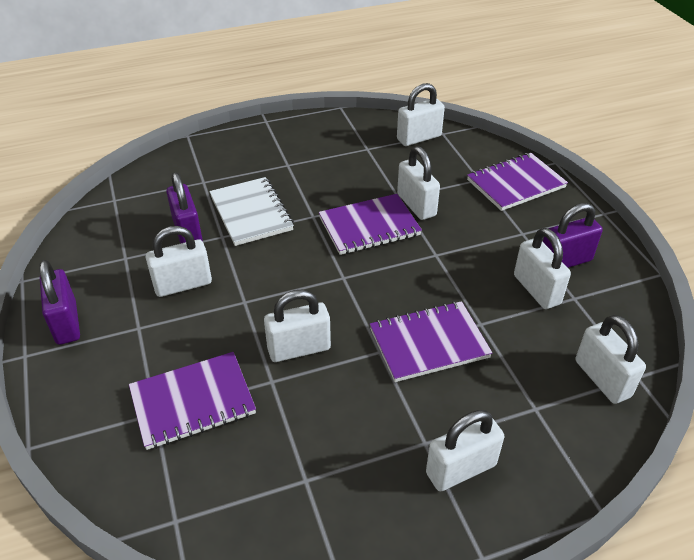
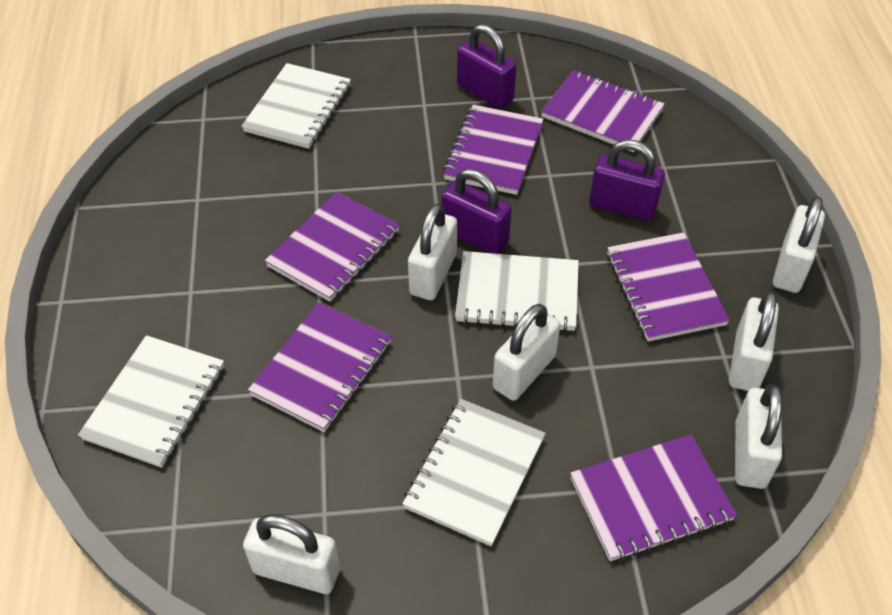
purple notebook: [129,352,256,450] [319,194,422,255] [370,301,492,382] [467,153,568,211] = 4 -> [248,302,392,432] [265,192,400,302] [443,105,544,195] [541,70,665,152] [570,434,737,561] [607,232,730,342] = 6
white notebook: [209,177,294,246] = 1 -> [78,335,224,468] [242,63,351,149] [403,399,546,546] [455,251,579,332] = 4
white padlock: [145,226,212,297] [264,290,331,362] [397,83,445,146] [397,146,440,220] [426,410,504,491] [514,228,571,309] [575,315,646,404] = 7 -> [243,514,340,594] [408,203,457,300] [493,304,560,401] [729,291,779,391] [735,384,782,489] [773,196,825,293] = 6

